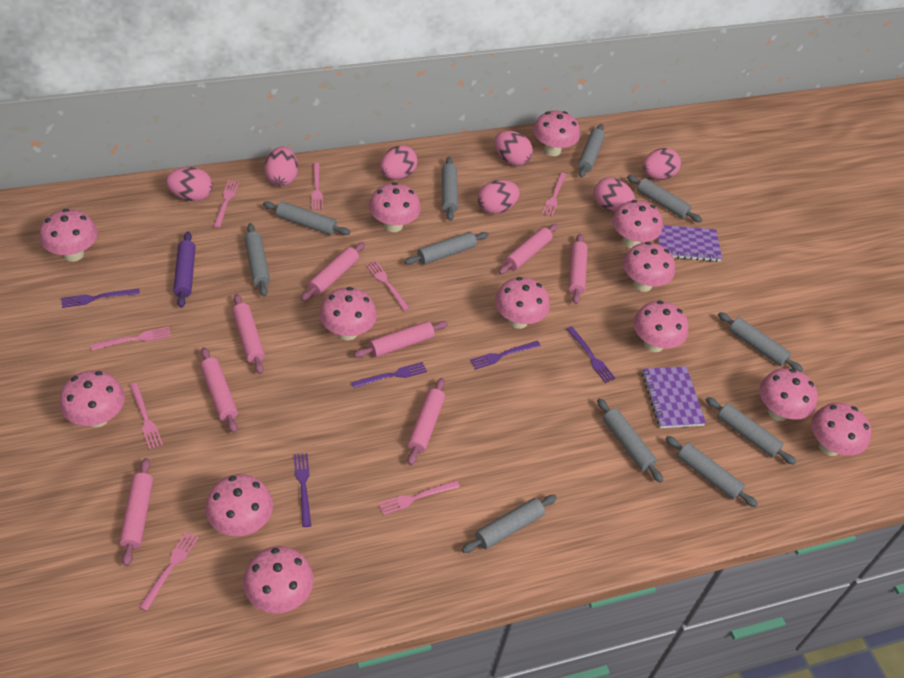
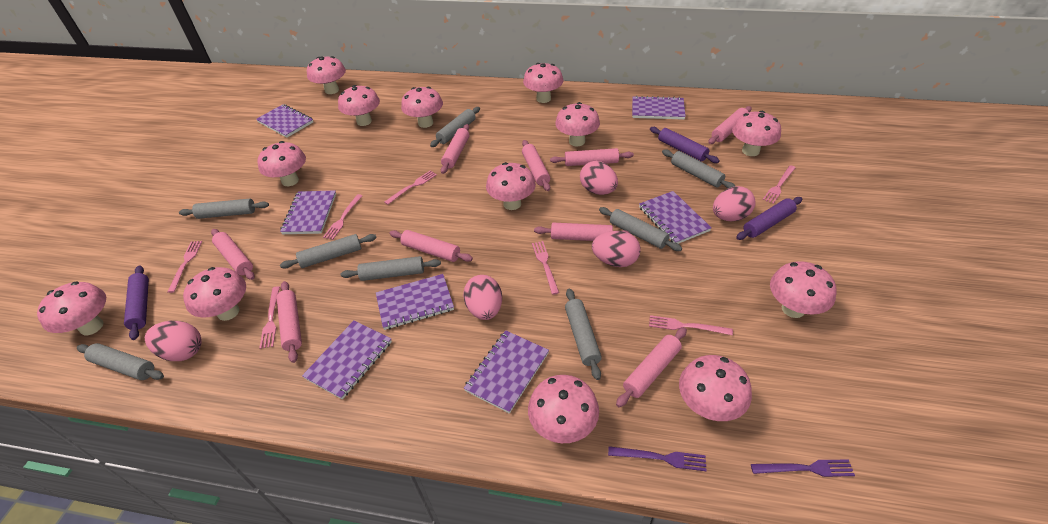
grey rolling pin: [244,223,270,297] [263,201,350,235] [405,232,489,265] [442,157,458,221] [462,495,557,553] [578,124,605,178] [597,398,663,483] [627,175,702,222] [665,436,758,507] [706,397,796,465] [718,312,803,372] = 11 -> [77,343,164,380] [179,199,269,219] [280,234,377,269] [341,256,441,281] [430,107,480,147] [565,288,602,380] [599,207,682,251] [662,149,735,188] = 8
pink egg: [166,167,212,202] [265,147,298,186] [380,145,418,180] [478,180,520,214] [494,131,533,166] [594,177,635,212] [642,148,681,180] = 7 -> [145,321,202,361] [463,275,502,320] [580,161,618,195] [592,231,641,267] [713,186,756,221] = 5
pink fork: [91,326,171,350] [129,383,163,449] [139,532,199,611] [213,180,239,228] [311,163,323,210] [366,261,410,311] [378,480,460,515] [542,173,567,217] = 8 -> [168,241,202,293] [259,286,280,349] [323,194,362,240] [384,171,437,205] [532,241,559,295] [649,315,733,335] [763,165,796,204] = 7
pink rolling pin: [119,458,153,566] [200,347,238,433] [232,294,265,374] [301,242,365,301] [354,321,448,358] [407,378,445,465] [499,224,558,275] [569,234,588,304] = 8 -> [211,229,255,280] [277,281,302,363] [389,230,473,262] [441,124,469,174] [522,140,550,191] [534,223,630,241] [550,148,634,166] [616,327,687,407] [708,106,752,144] = 9
purple fork: [61,289,140,308] [294,453,311,527] [351,362,427,388] [470,341,541,370] [566,326,616,383] = 5 -> [608,446,707,471] [751,459,855,477] = 2
purple notebook: [642,366,706,428] [657,225,722,262] = 2 -> [256,104,313,138] [280,191,336,234] [302,320,392,400] [376,274,454,330] [464,330,549,414] [632,96,686,120] [639,191,712,244] = 7
purple rolling pin: [173,232,196,308] = 1 -> [124,265,149,340] [650,127,720,163] [736,197,802,240] = 3

